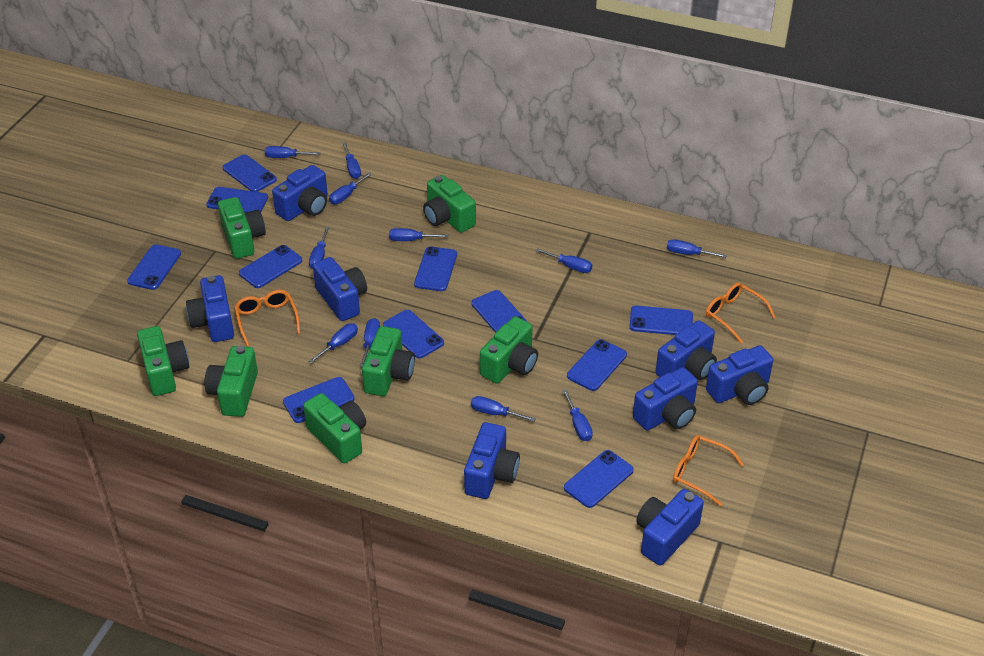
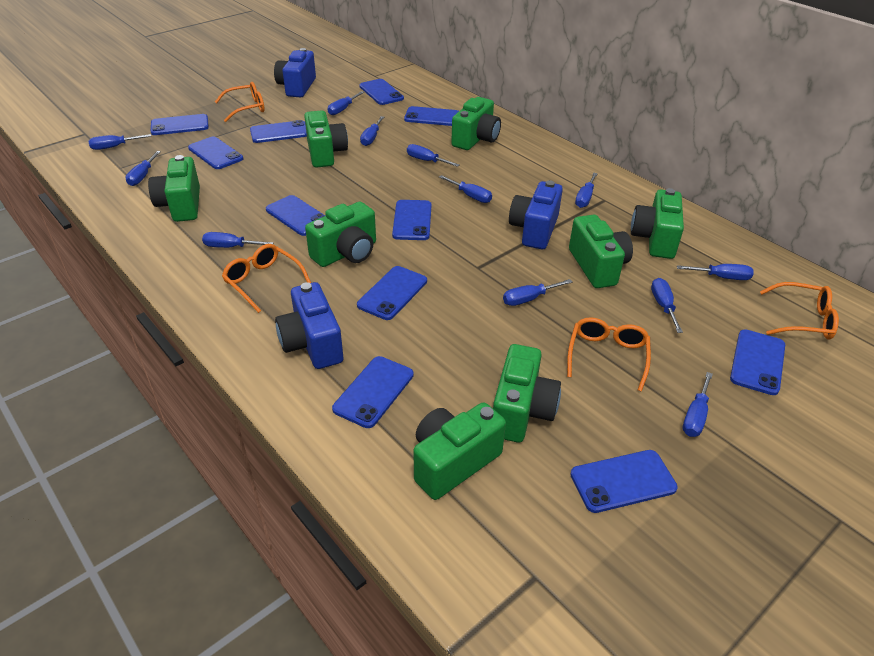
blue camera: [186,275,234,342] [272,165,328,221] [313,257,367,321] [464,422,520,499] [633,367,698,431] [636,489,704,565] [656,320,717,380] [706,345,773,405] = 8 -> [274,48,316,98] [275,282,343,369] [509,180,563,249] = 3
blue screwdriver: [265,146,321,158] [309,227,330,269] [309,323,358,363] [329,172,372,204] [343,142,361,179] [360,318,380,367] [389,228,448,241] [471,396,536,422] [536,248,592,273] [562,389,593,441] [667,239,727,258] = 11 -> [88,134,151,150] [125,151,161,186] [202,232,274,248] [328,91,364,115] [360,116,384,146] [407,144,459,167] [439,175,492,203] [503,279,573,306] [575,173,598,208] [651,278,683,333] [677,264,754,280] [683,372,713,437] = 12
green camera: [137,326,189,396] [204,346,258,417] [218,197,266,259] [303,393,366,464] [362,326,415,396] [423,175,476,233] [480,316,538,384] = 7 -> [148,155,200,222] [304,110,348,168] [305,202,376,267] [414,402,506,500] [451,97,501,150] [493,344,561,443] [569,215,633,288] [631,188,684,259] = 8
orange glasses: [234,290,300,346] [673,435,744,506] [706,283,775,344] = 3 -> [215,82,265,122] [222,244,311,313] [567,317,651,392] [760,282,839,340] = 4

